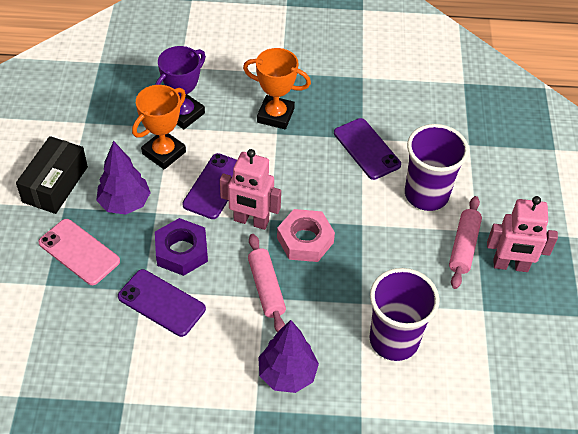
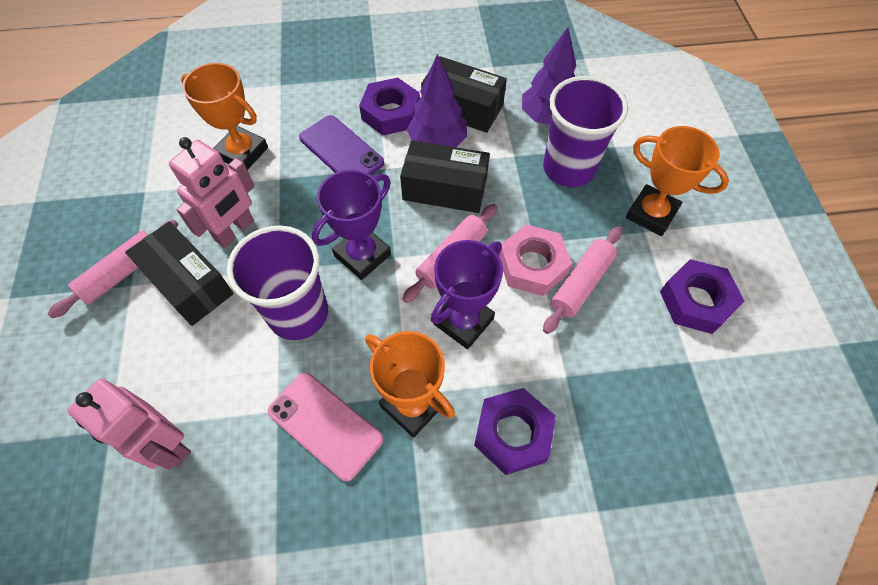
black box: [16,136,88,214] = 1 -> [125,221,234,326] [400,140,490,213] [421,56,507,133] = 3
orange trophy: [132,85,186,169] [243,48,311,129] = 2 -> [181,63,268,170] [365,331,455,438] [626,126,729,236] = 3
pink rolling pin: [248,234,286,333] [449,196,482,289] = 2 -> [48,220,178,318] [403,204,497,303] [543,226,622,334] = 3
purple nut: [155,218,208,276] = 1 -> [359,78,420,135] [474,388,556,475] [660,259,744,334] = 3
purple phone: [118,269,206,337] [182,153,237,219] [334,118,401,180] = 3 -> [299,115,384,175] = 1
purple trophy: [155,46,206,129] = 1 -> [312,169,391,280] [431,240,503,349] = 2

